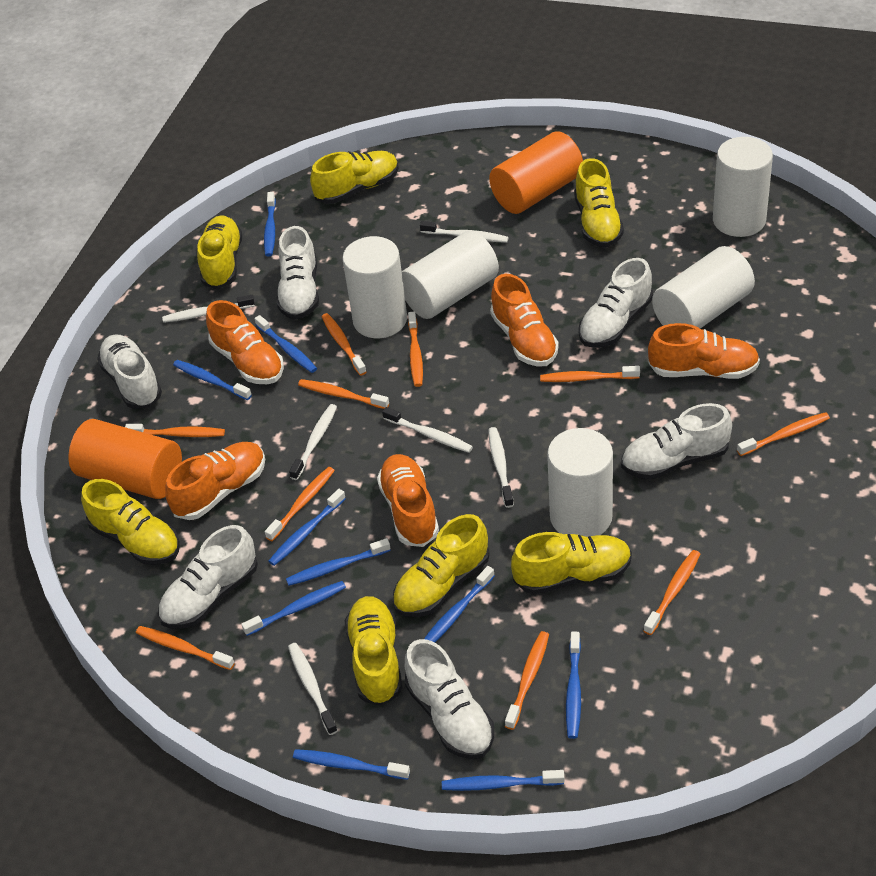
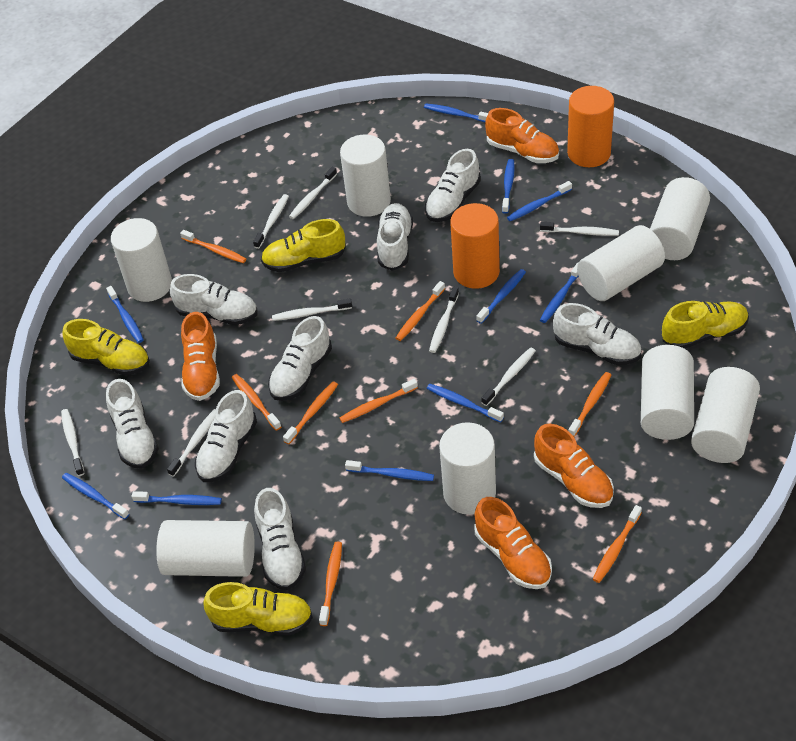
orange shoe: [165,442,265,520] [206,300,284,384] [377,454,439,547] [490,274,559,367] [648,323,760,379] = 5 -> [181,312,220,401] [474,497,552,589] [485,108,559,163] [534,424,614,508] = 4
orange toothbrush: [125,424,225,437] [136,626,235,670] [265,467,335,541] [298,379,389,409] [322,313,366,376] [408,311,423,387] [505,631,549,730] [540,366,640,382] [644,550,700,635] [737,412,830,456] = 10 -> [180,230,246,263] [232,374,281,431] [283,382,338,444] [319,542,342,626] [340,379,418,423] [396,281,445,341] [569,372,611,437] [593,505,642,583] = 8
white cylinder: [342,236,407,338] [402,230,499,319] [547,428,613,537] [652,246,755,328] [713,137,773,237] = 5 -> [111,218,172,302] [156,520,255,577] [340,134,391,217] [439,422,496,515] [577,225,665,301] [641,345,694,440] [650,177,710,260] [691,367,760,463] = 8
white shoe: [97,334,162,409] [158,525,258,629] [277,226,319,320] [405,639,494,759] [578,258,653,348] [621,403,732,480] = 6 -> [106,379,159,468] [170,274,258,325] [195,390,257,482] [254,488,306,590] [268,316,332,401] [377,203,413,271] [425,149,481,222] [553,303,641,365] = 8
white toothbrush: [162,295,255,323] [288,643,338,735] [289,404,337,480] [382,407,473,453] [420,221,509,243] [488,427,514,508] = 6 -> [61,409,84,476] [167,409,216,477] [253,194,289,249] [272,298,352,321] [289,167,337,219] [429,287,459,353] [481,347,536,406] [540,222,619,236] = 8
yellow shoe: [81,479,180,565] [197,215,243,289] [310,151,399,204] [345,596,402,706] [393,514,490,617] [511,532,632,594] [574,158,624,248] = 7 -> [63,319,150,375] [203,582,313,635] [261,219,346,272] [662,301,749,348] = 4

